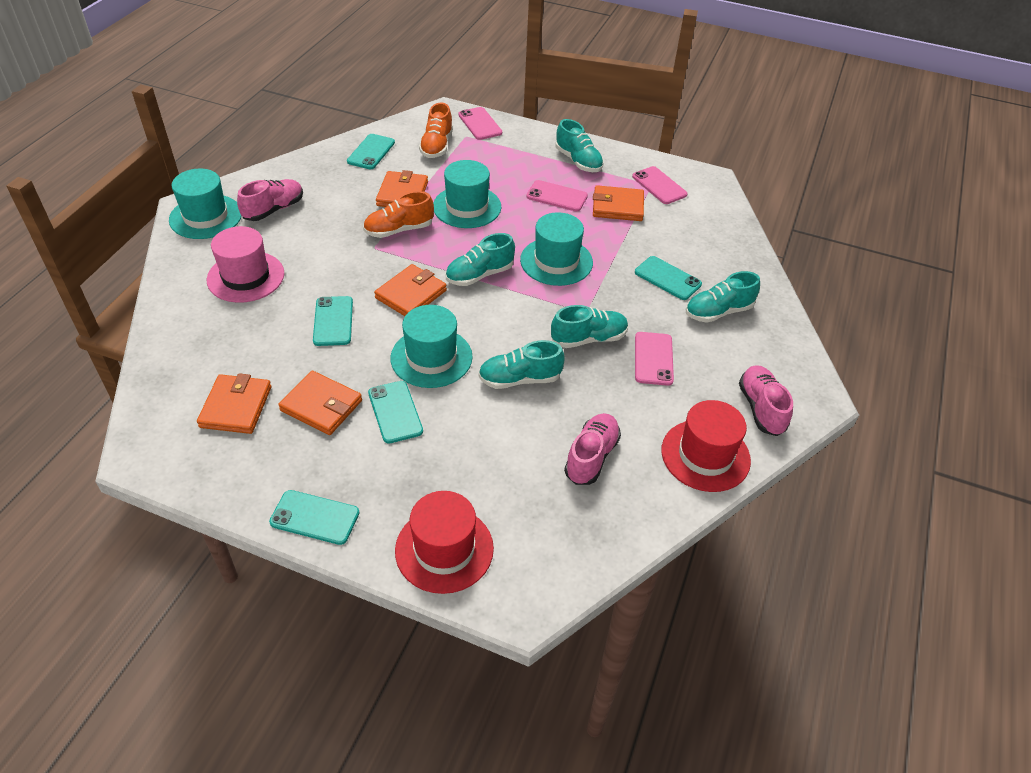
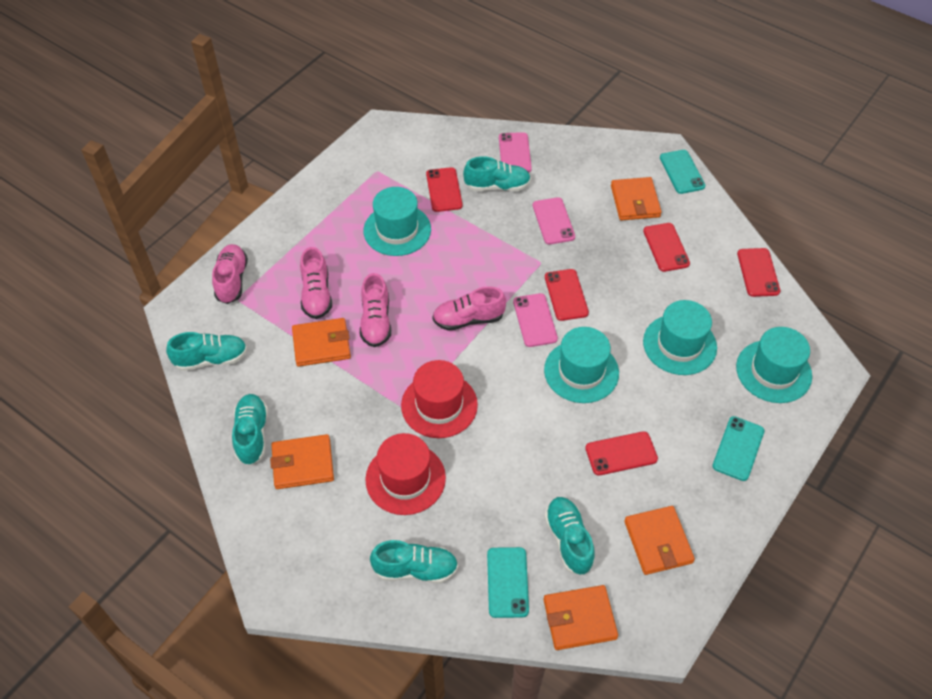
orange shoe: [363,191,434,238] [419,103,453,158] = 2 -> none = 0
pink hat: [207,226,284,303] = 1 -> none = 0
pink phone: [458,107,502,140] [526,180,588,211] [632,166,688,204] [635,332,674,386] = 4 -> [499,132,532,172] [513,293,558,347] [533,197,575,245] = 3
pink shoe: [237,179,303,221] [564,413,621,485] [739,365,793,436] = 3 -> [212,244,248,304] [300,247,332,319] [360,273,391,347] [432,286,506,331] = 4
red phone: none = 0 -> [426,167,463,212] [545,269,589,321] [585,431,658,476] [643,223,690,272] [737,248,780,297] = 5
turquoise phone: [269,490,360,545] [313,296,353,346] [347,134,395,169] [368,381,423,444] [635,256,702,300] = 5 -> [487,547,529,618] [660,150,705,194] [712,416,765,481] = 3

